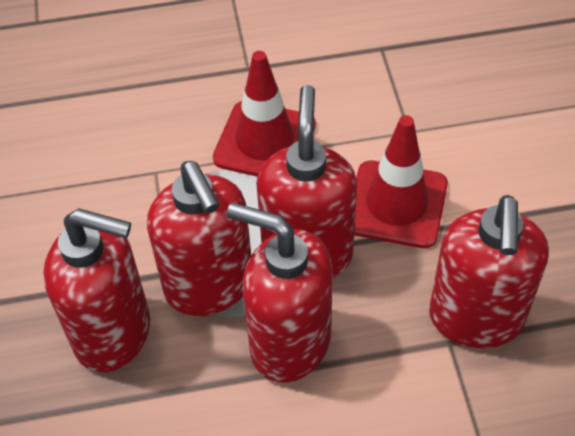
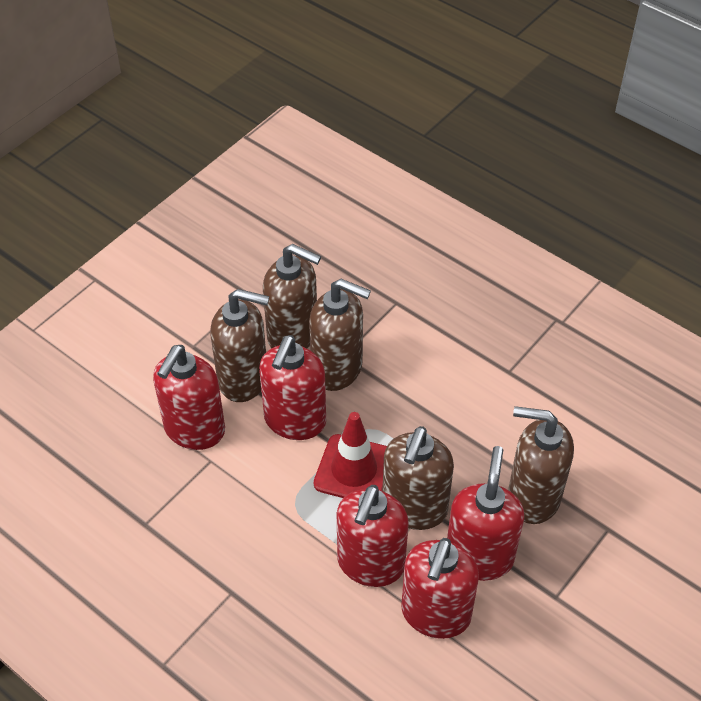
brown soap dispenser: none = 0 -> [210,289,269,402] [263,244,321,348] [309,279,371,391] [382,426,454,530] [508,406,574,524] = 5
red traffic cone: [213,51,316,177] [354,115,448,248] = 2 -> [314,412,387,498] = 1

